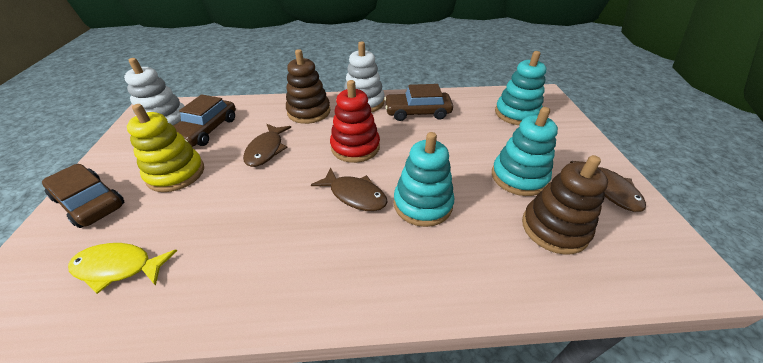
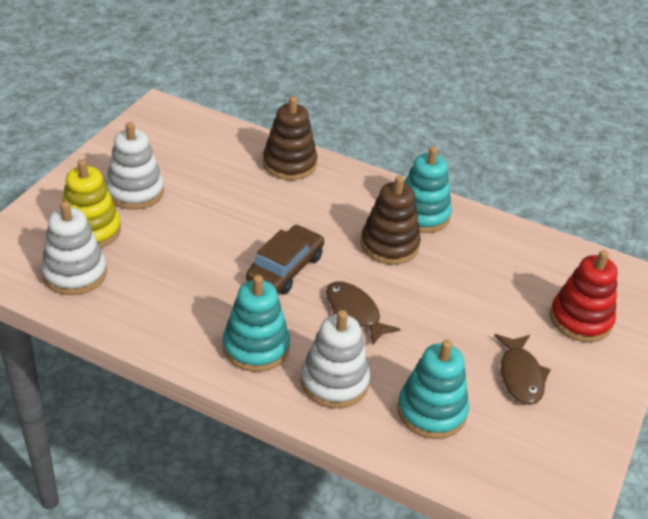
brown car: [42,164,124,228] [175,94,236,147] [384,84,453,121] = 3 -> [246,225,324,295] = 1
brown fish: [243,124,291,167] [311,167,388,211] [570,161,646,212] = 3 -> [326,281,401,346] [494,334,551,405] = 2
white stacking toy: [124,58,184,127] [344,41,385,112] = 2 -> [41,201,107,295] [106,122,164,210] [301,310,370,409] = 3
yellow fish: [68,243,177,294] = 1 -> none = 0

